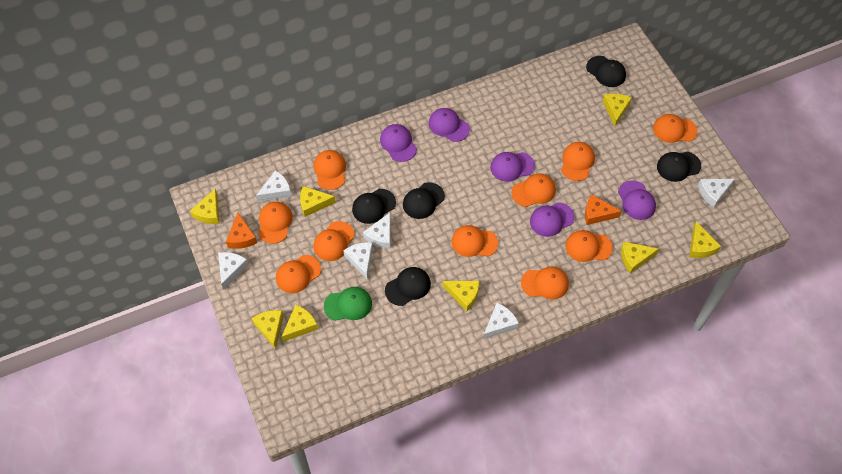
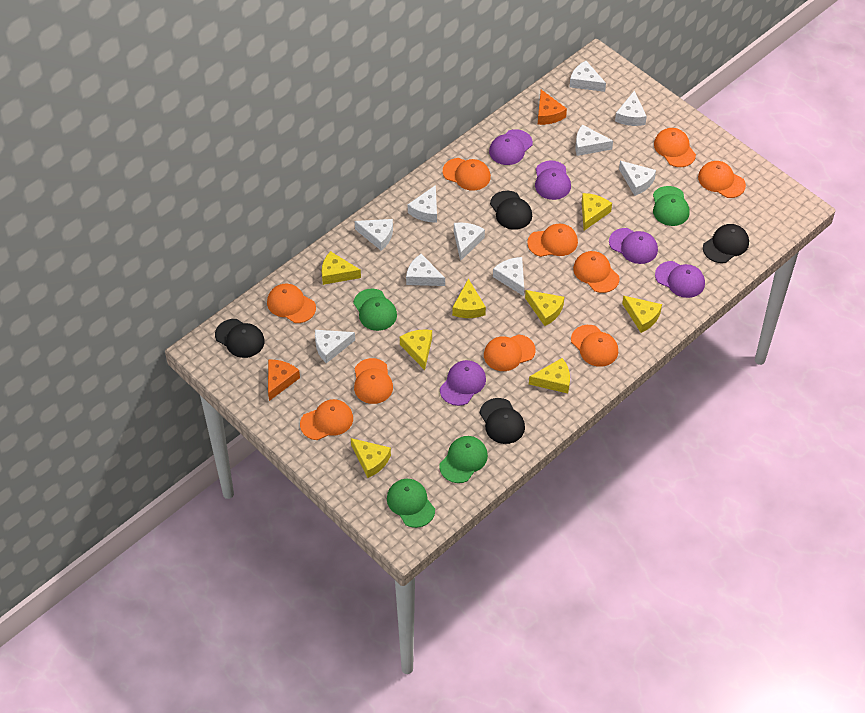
black cap: [352,189,396,224] [385,267,431,306] [403,182,445,219] [586,56,626,87] [657,152,701,182] = 5 -> [215,319,265,358] [480,398,525,444] [490,191,532,230] [703,224,749,263] = 4
green cap: [324,287,372,321] = 1 -> [353,289,397,331] [387,479,435,528] [439,436,488,483] [653,186,690,226] = 4
white cheese: [218,252,249,290] [256,170,292,202] [343,242,373,279] [363,213,391,249] [483,303,519,339] [698,179,735,207] = 6 -> [315,330,355,363] [355,219,393,251] [406,254,445,286] [408,185,437,223] [454,222,485,261] [493,257,524,296] [570,61,606,92] [575,124,613,156] [615,90,647,126] [619,161,656,196] = 10

